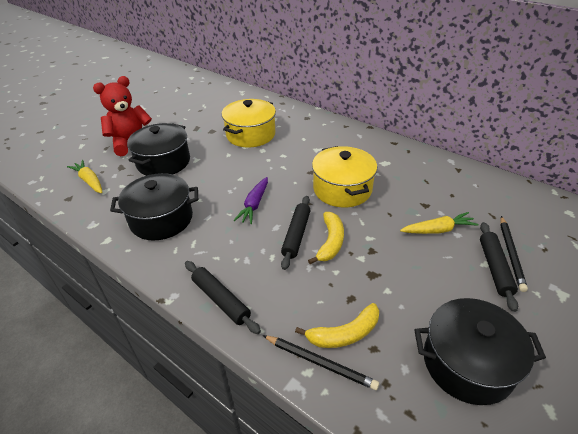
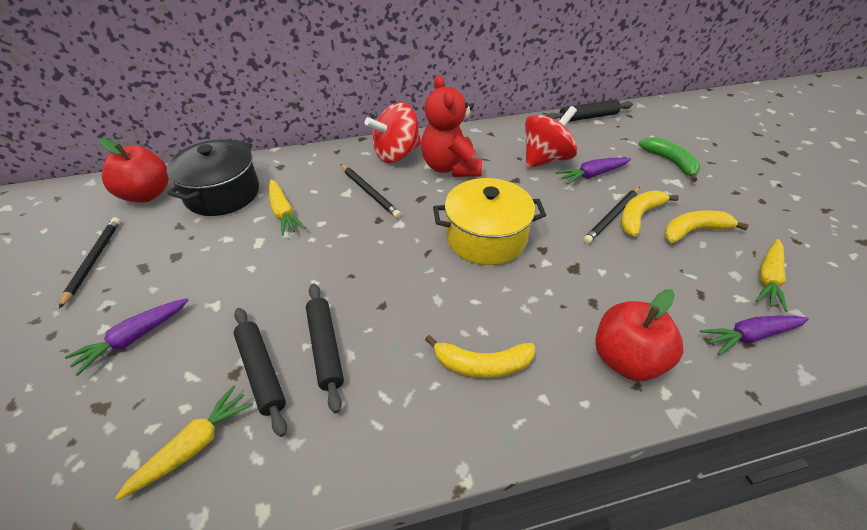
black pencil: [262,335,379,390] [500,216,528,292] = 2 -> [59,217,120,309] [340,164,401,218] [583,187,640,244] = 3
black pot: [110,173,198,240] [127,123,190,176] [414,298,546,405] = 3 -> [166,139,259,216] = 1
green banana: none = 0 -> [639,137,700,182] = 1
purple carrot: [233,177,268,224] = 1 -> [65,298,188,376] [556,157,631,184] [700,316,809,355] = 3
red apple: none = 0 -> [99,138,169,203] [595,289,683,381] = 2
red spinning top: none = 0 -> [365,102,421,163] [525,106,577,168] = 2
yellow banana: [295,303,379,348] [308,212,344,264] = 2 -> [425,335,535,378] [621,190,679,236] [665,210,749,243] = 3
yellow carrot: [67,160,102,193] [400,212,479,234] = 2 -> [115,385,253,500] [269,179,306,236] [756,239,787,312] = 3
yellow pot: [222,99,276,147] [312,146,377,208] = 2 -> [433,178,546,265] = 1

